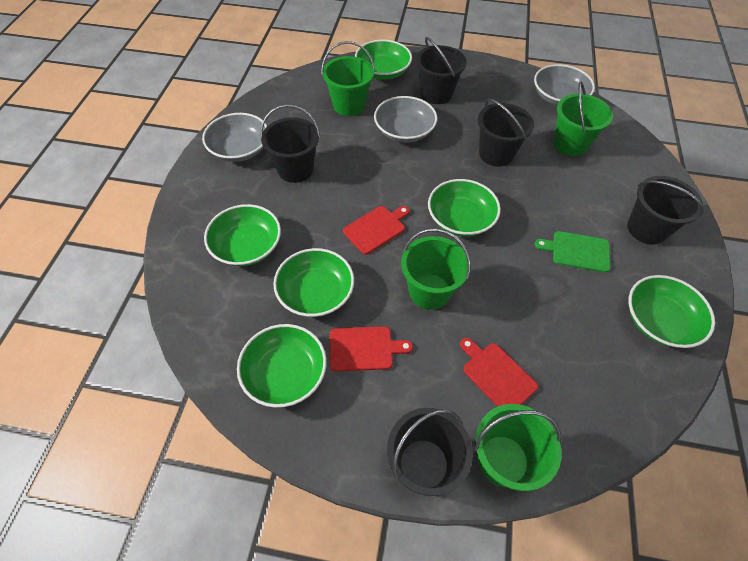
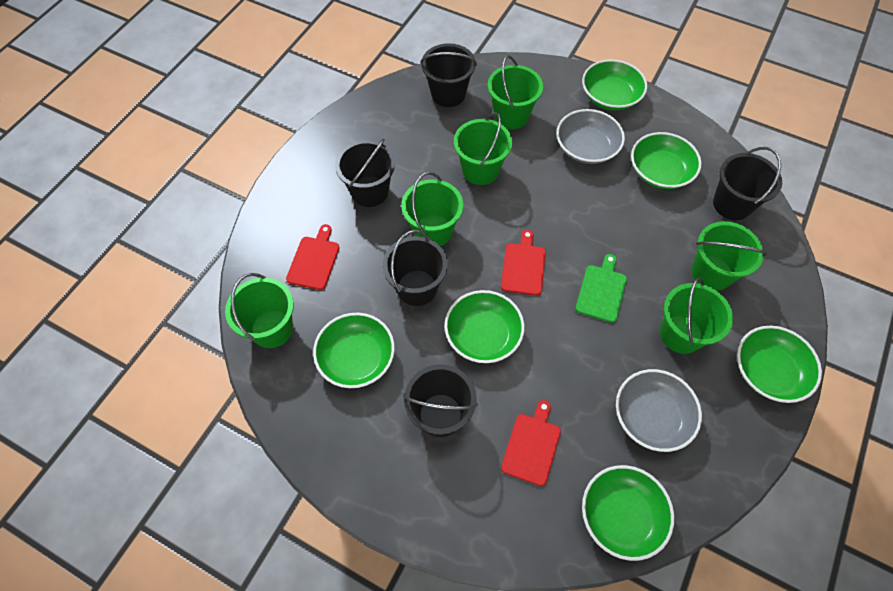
green bucket: [321,41,375,116] [401,228,471,310] [474,404,562,491] [553,82,613,156] = 4 -> [225,273,294,348] [401,172,463,246] [454,112,512,185] [488,55,543,129] [660,278,733,354] [692,221,767,291] = 6
grey bowl: [202,113,267,162] [374,96,437,143] [534,64,595,106] = 3 -> [556,109,625,164] [616,369,702,452] = 2

